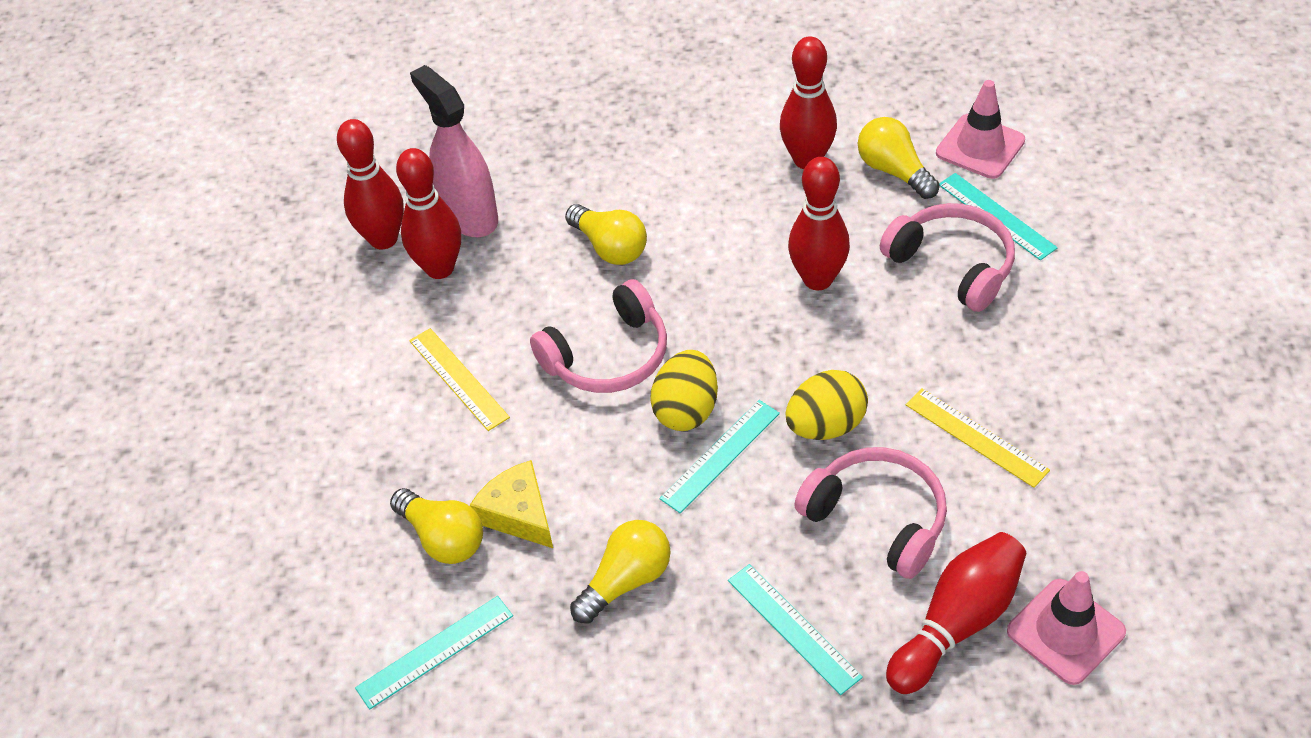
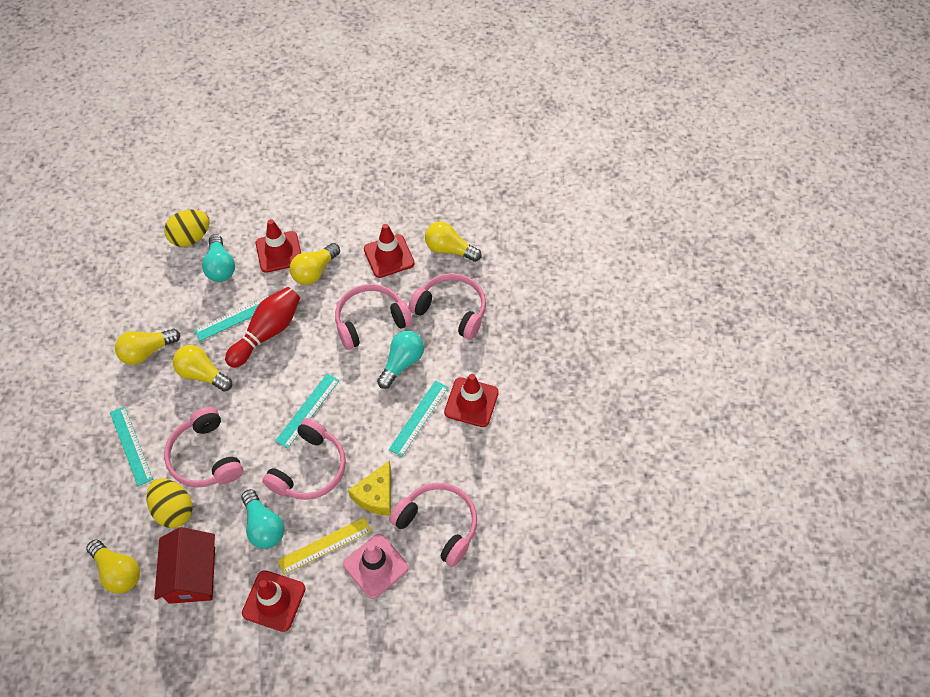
pink headphones: [530,279,667,393] [794,447,947,579] [880,203,1015,312] = 3 -> [164,407,243,488] [262,418,346,500] [335,284,412,350] [389,483,477,567] [408,273,486,340] = 5
pink spray bottle: [410,65,498,237] = 1 -> none = 0
pink traffic cone: [936,80,1025,179] [1007,571,1126,685] = 2 -> [343,534,409,599] = 1
red bowling pin: [337,119,404,249] [396,148,461,279] [780,36,837,169] [788,157,850,290] [886,532,1026,694] = 5 -> [225,287,300,368] = 1
red house: none = 0 -> [154,527,215,604] = 1
red traffic cone: none = 0 -> [242,570,306,632] [256,219,301,273] [364,224,415,278] [444,374,499,427] = 4
turquoise light bulb: none = 0 -> [202,234,235,282] [241,489,284,549] [377,331,424,389] = 3
yellow light bulb: [390,488,483,564] [565,204,647,265] [570,520,671,624] [858,117,940,199] = 4 -> [86,539,140,594] [115,328,180,365] [173,345,232,392] [290,243,340,285] [425,221,482,262] = 5
yellow ruler: [409,328,510,431] [906,388,1050,488] = 2 -> [277,517,371,575] = 1

